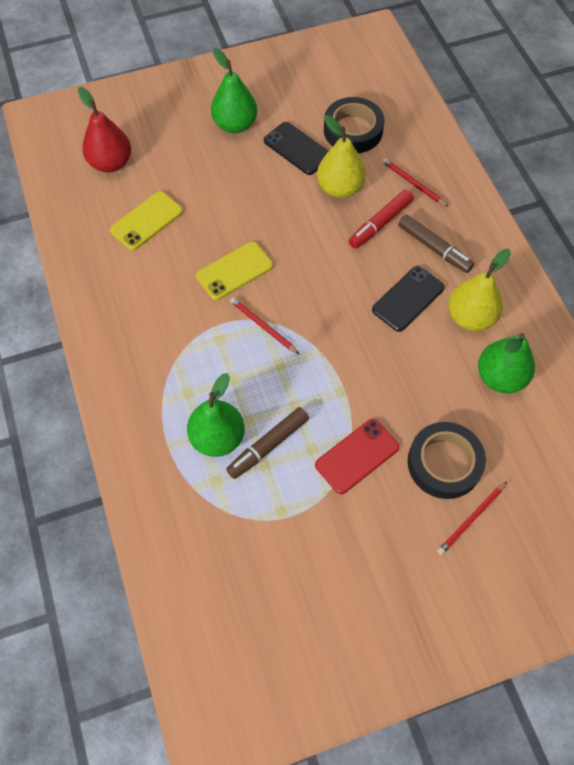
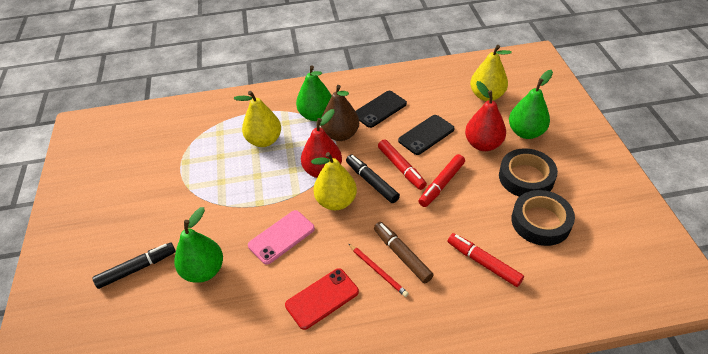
black marker: none = 0 -> [93,243,176,289] [346,155,400,203] = 2
brown marker: [226,407,309,479] [398,214,474,273] = 2 -> [374,222,434,283] = 1
brown pear: none = 0 -> [321,85,359,141] = 1
pink phone: none = 0 -> [248,210,315,265] = 1
red marker: [349,189,414,249] = 1 -> [378,139,427,190] [419,154,465,207] [448,233,524,287] = 3
red pear: [78,87,131,172] = 1 -> [301,109,342,178] [465,81,506,151] = 2
red pencil: [230,297,299,354] [382,158,448,207] [437,481,507,555] = 3 -> [349,244,409,297] = 1
yellow pear: [317,115,366,198] [448,249,511,331] = 2 -> [234,91,281,147] [311,152,357,210] [470,45,512,101] = 3
yellow phone: [110,191,183,251] [196,242,273,300] = 2 -> none = 0

